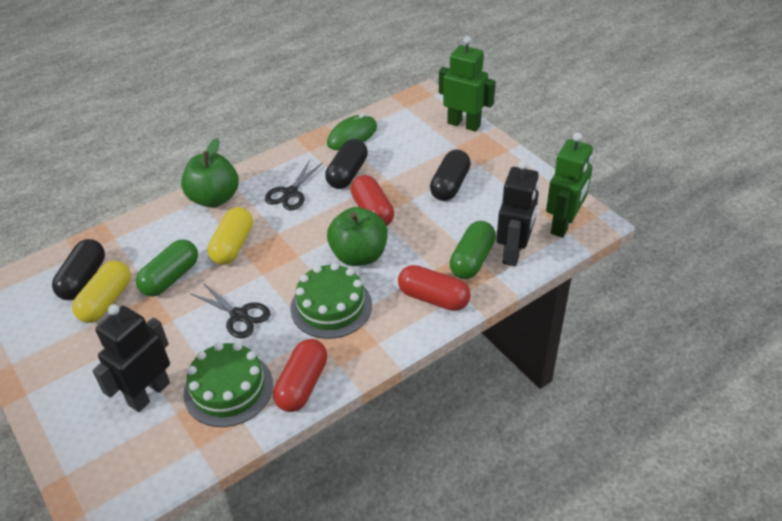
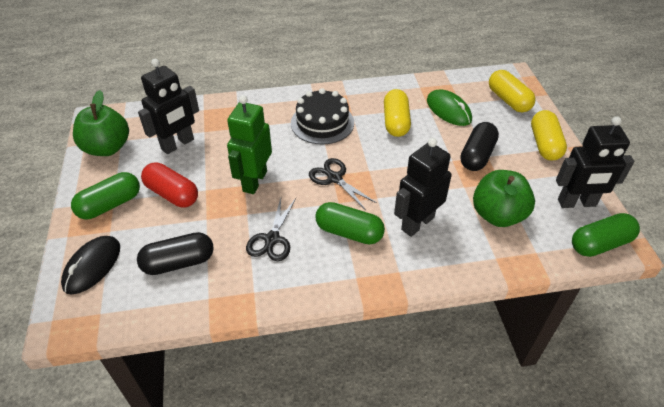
black cake: none = 0 -> [291,88,354,145] = 1
black capsule: [52,239,105,300] [325,139,368,189] [430,150,471,201] = 3 -> [137,232,214,275] [460,122,499,171] = 2
black mouse: none = 0 -> [61,236,120,295] = 1
black robot: [92,304,170,412] [496,160,539,266] = 2 -> [138,59,199,154] [394,138,452,237] [556,116,634,208] = 3
green cake: [184,342,273,427] [290,263,372,339] = 2 -> none = 0
green capsule: [136,239,198,297] [449,221,496,279] = 2 -> [71,172,140,219] [315,202,385,245] [572,213,640,257] = 3
green robot: [439,36,496,132] [546,133,593,238] = 2 -> [227,95,272,194] = 1
red capsule: [273,339,327,412] [351,175,394,226] [398,265,471,311] = 3 -> [141,162,198,207] = 1
yellow capsule: [72,260,131,323] [207,207,253,265] = 2 -> [384,89,411,137] [489,70,536,113] [531,110,567,160] = 3

